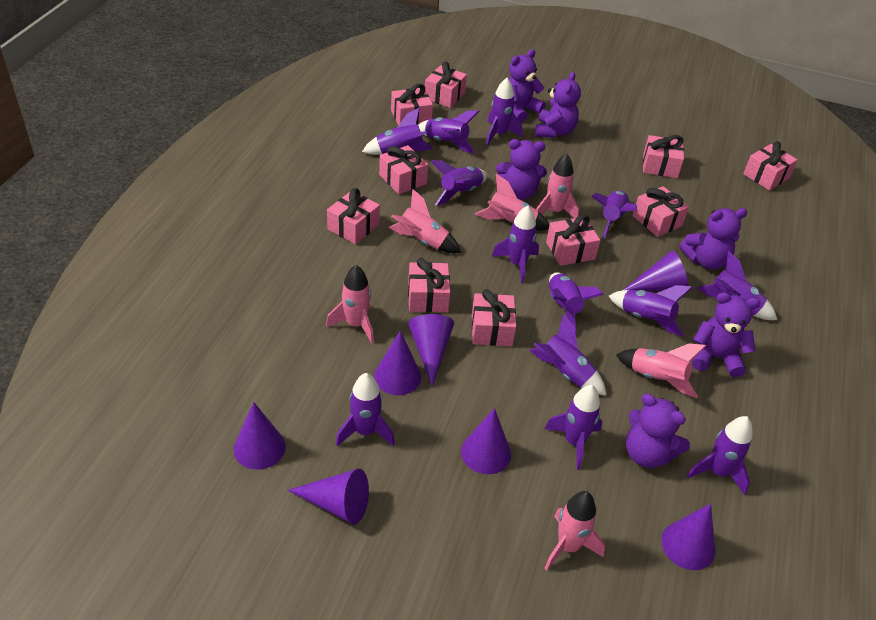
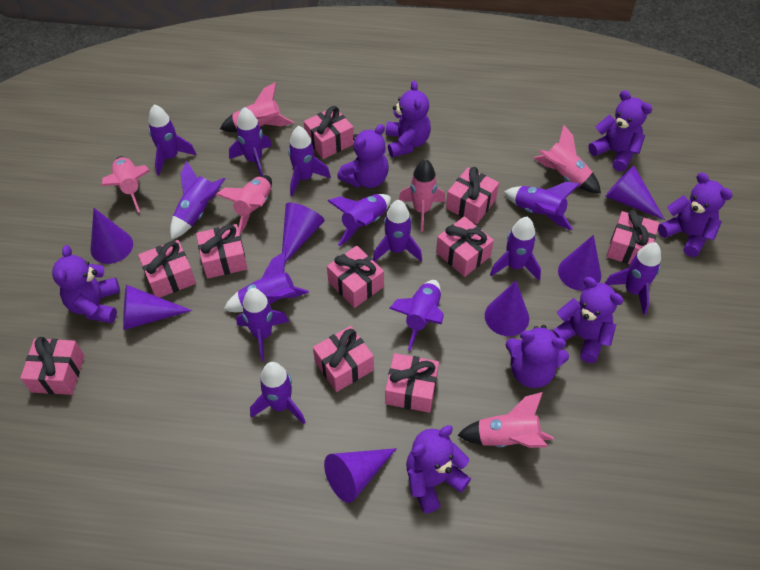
purple teddy bear: [496,139,547,200] [509,49,545,122] [535,72,581,138] [626,394,690,468] [679,208,748,270] [692,292,760,377] = 6 -> [52,245,120,323] [337,124,389,188] [386,80,431,158] [406,425,471,513] [506,325,569,388] [553,277,624,363] [588,90,652,172] [658,173,733,257] = 8

